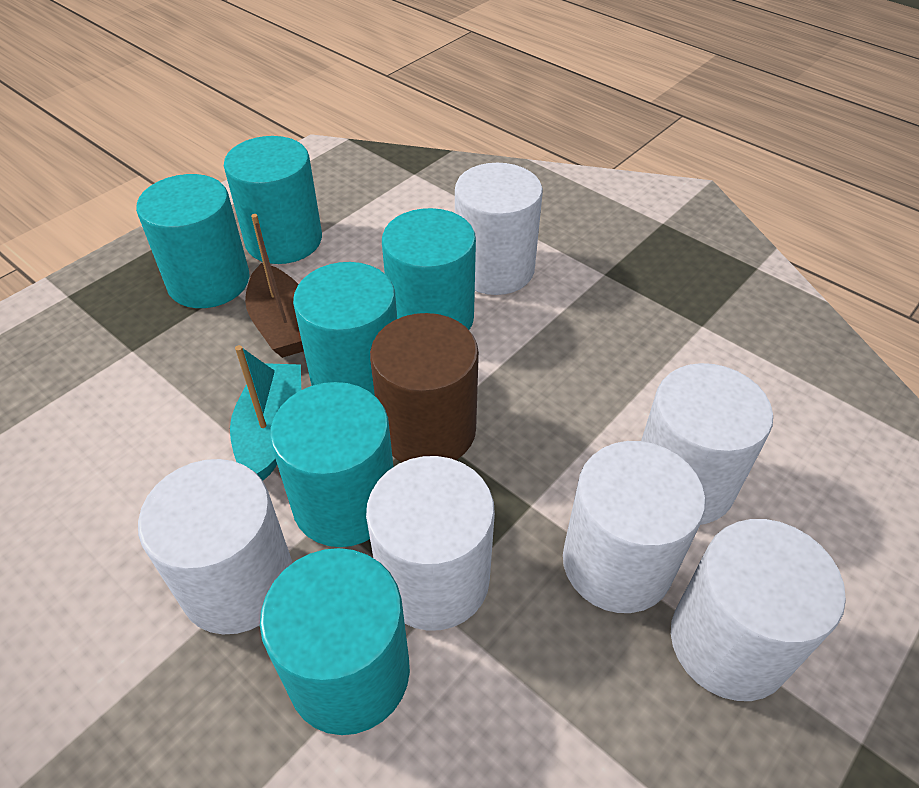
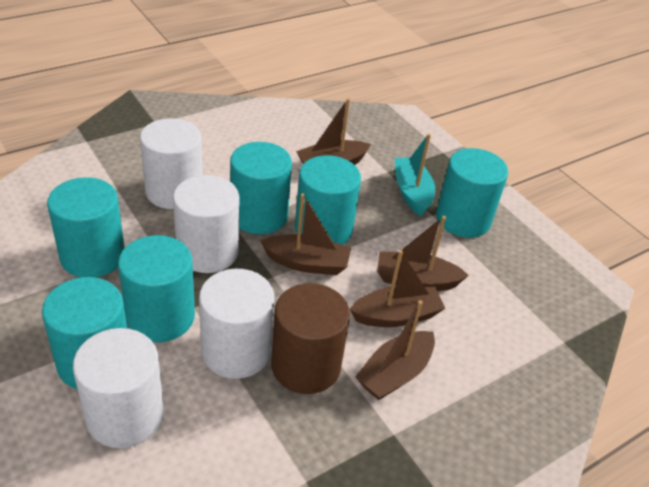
brown boat: [245,214,304,358] = 1 -> [260,193,351,275] [296,98,371,165] [349,250,445,327] [355,300,435,400] [377,216,469,291] = 5
white cylinder: [138,459,292,634] [366,456,495,631] [455,163,543,295] [563,441,706,613] [641,363,773,525] [671,519,846,701] = 6 -> [73,328,164,448] [140,118,203,209] [173,175,239,273] [199,269,275,379] = 4

